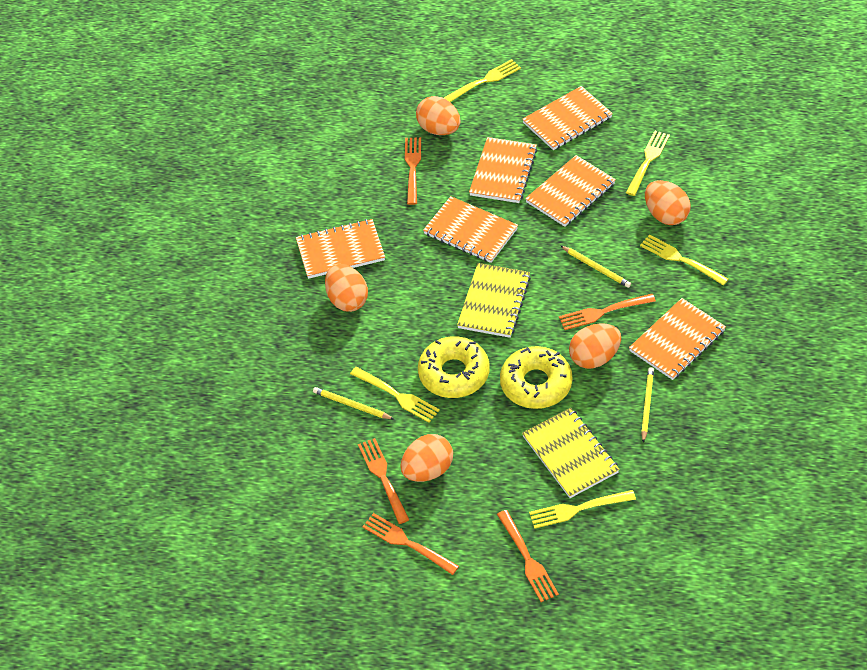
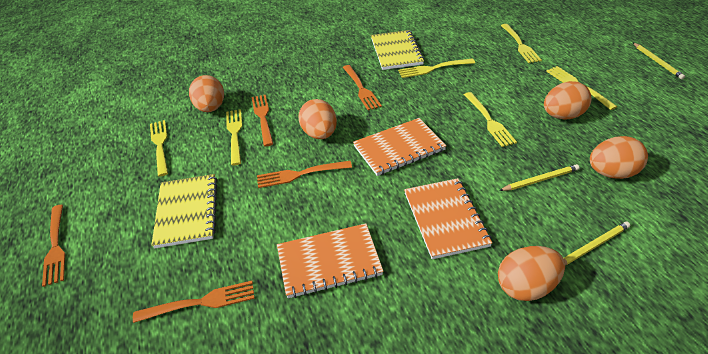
orange notebook: [296,219,385,279] [423,196,518,263] [469,137,537,203] [522,86,613,150] [525,155,616,227] [629,298,726,380] = 6 -> [277,223,383,298] [353,118,446,176] [404,178,492,259] = 3
yellow donut: [418,336,489,398] [500,346,572,409] = 2 -> none = 0
yellow fork: [350,367,440,423] [444,59,521,102] [529,490,636,529] [626,131,670,196] [640,234,729,285] = 5 -> [150,120,168,177] [226,109,242,165] [398,58,475,78] [464,92,517,147] [501,24,542,63] [546,66,617,110] = 6

